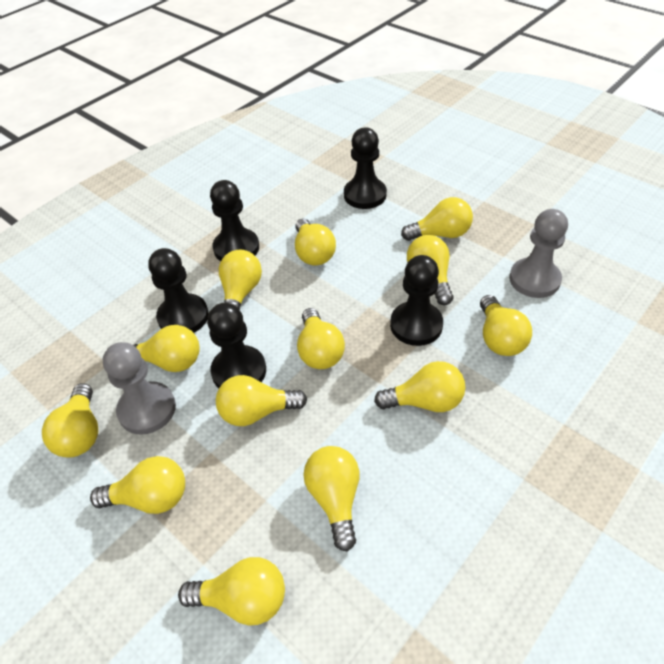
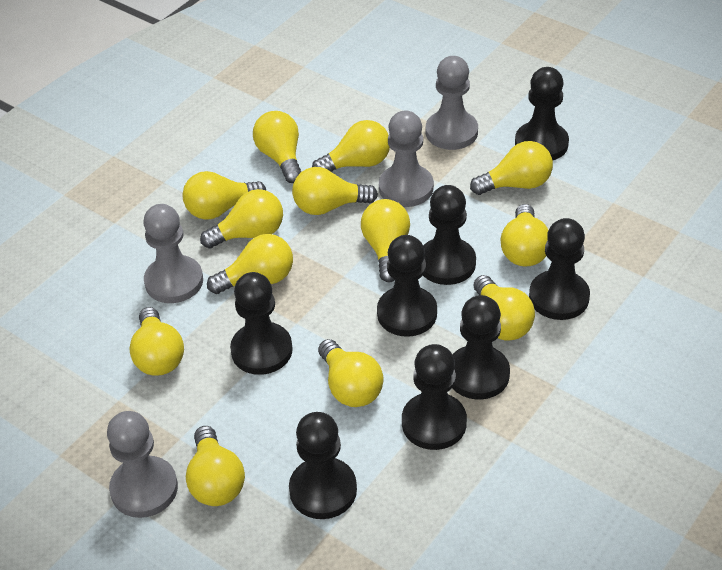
black pawn: [148,248,209,333] [207,303,266,388] [210,180,259,261] [344,127,387,209] [390,255,443,346] = 5 -> [230,272,293,375] [289,412,357,519] [377,235,437,337] [402,344,467,450] [423,185,476,285] [452,295,510,399] [515,67,569,160] [529,218,590,320] = 8
grey pawn: [103,342,176,435] [509,209,568,298] = 2 -> [107,411,178,518] [143,204,203,303] [379,111,434,207] [426,56,478,150] = 4

